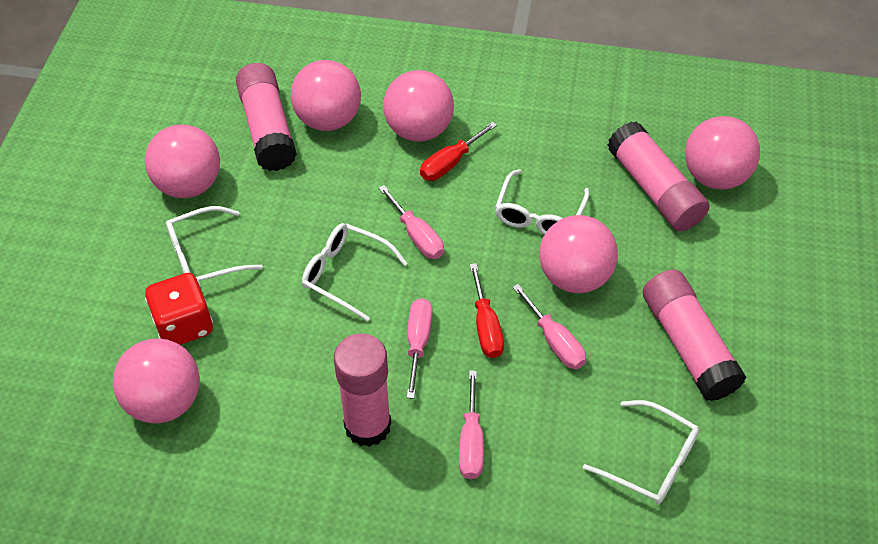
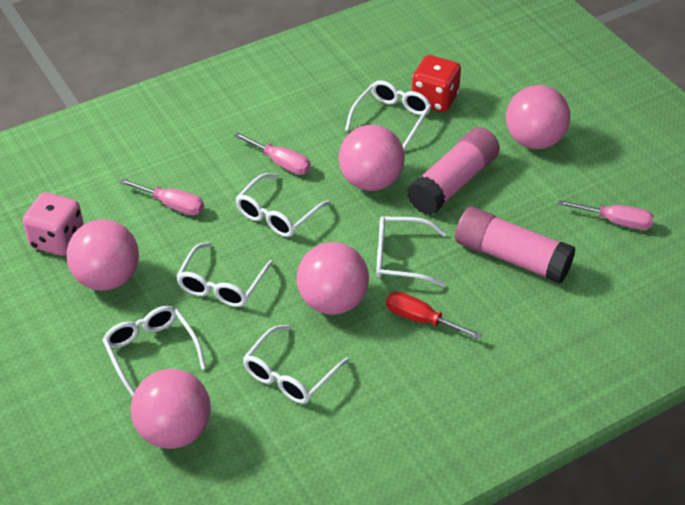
pink ball: [113,338,200,424] [145,125,220,198] [291,60,361,131] [383,70,454,142] [539,215,618,293] [685,116,760,190] = 6 -> [66,220,139,291] [131,369,211,449] [297,242,369,315] [339,125,405,191] [506,85,570,149] = 5
pink dice: none = 0 -> [22,192,84,256] = 1
pink glue stick: [236,63,297,171] [334,333,391,447] [607,121,709,231] [643,270,747,401] = 4 -> [407,127,500,215] [455,207,575,284] = 2
pink screwdriver: [379,185,444,259] [407,298,432,399] [459,370,484,479] [513,284,586,369] = 4 -> [119,178,204,215] [234,132,311,175] [558,200,654,230] = 3
red screwdriver: [420,122,497,181] [470,263,504,358] = 2 -> [386,292,482,339] = 1
white glasses: [166,206,263,281] [302,223,408,321] [495,169,589,234] [583,400,699,504] = 4 -> [102,306,206,397] [176,242,273,307] [236,173,331,237] [243,325,349,404] [345,80,431,150] [376,216,447,287] = 6

